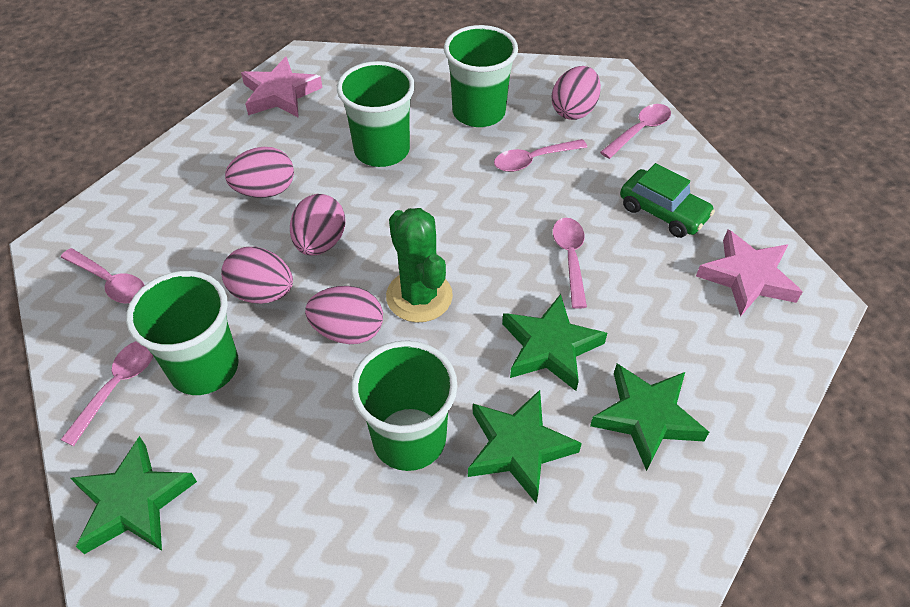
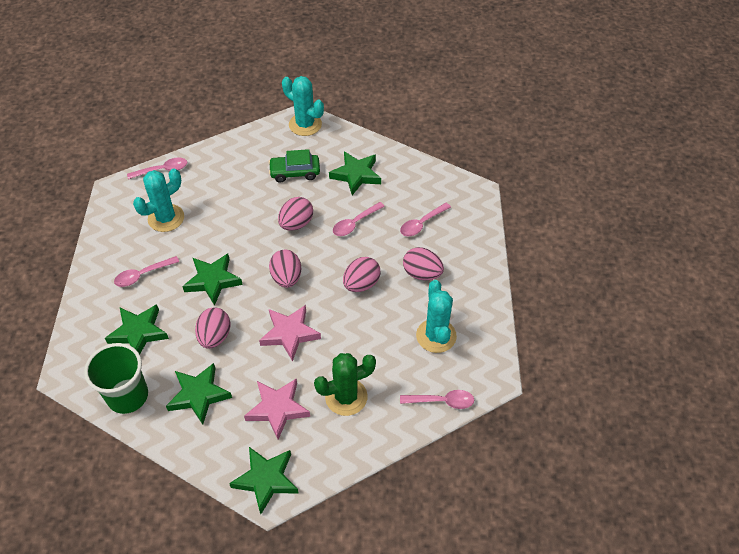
green cup: [126,271,239,395] [337,61,415,167] [351,340,458,471] [444,25,518,127] = 4 -> [84,343,148,414] = 1
green star: [71,436,197,554] [468,390,582,503] [502,294,607,391] [590,364,709,471] = 4 -> [105,304,169,354] [166,363,232,425] [182,254,243,306] [229,447,298,514] [329,151,381,195] = 5
turquoise cactus: none = 0 -> [133,168,184,232] [282,76,324,136] [416,280,457,353] = 3

